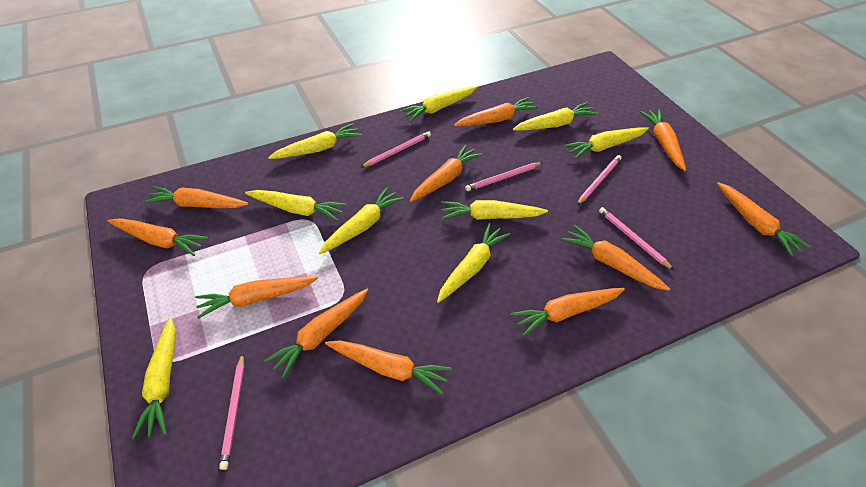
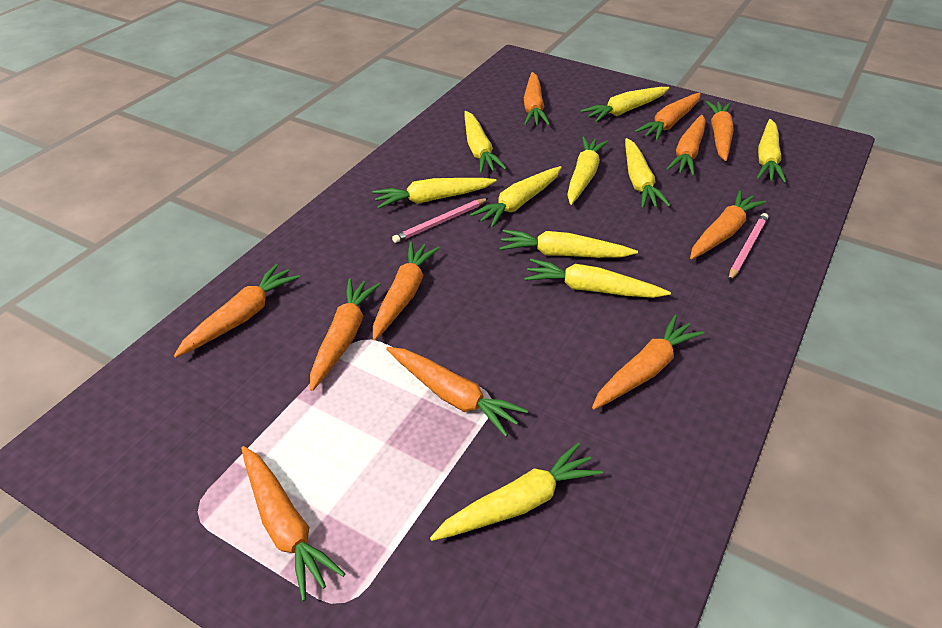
pink pencil: [219,353,244,470] [360,131,431,168] [465,162,543,191] [577,155,622,205] [599,207,674,270] = 5 -> [392,198,489,243] [729,213,768,281] = 2
yellow carrot: [132,317,175,439] [245,190,346,221] [268,123,362,159] [319,187,404,254] [399,86,477,122] [437,223,511,303] [441,200,548,220] [513,102,598,131] [564,127,649,159] = 9 -> [372,178,496,209] [430,442,603,541] [465,111,507,173] [470,166,562,228] [500,230,638,258] [524,259,671,298] [567,137,608,205] [581,87,669,122] [625,138,671,208] [757,119,786,183] = 10

